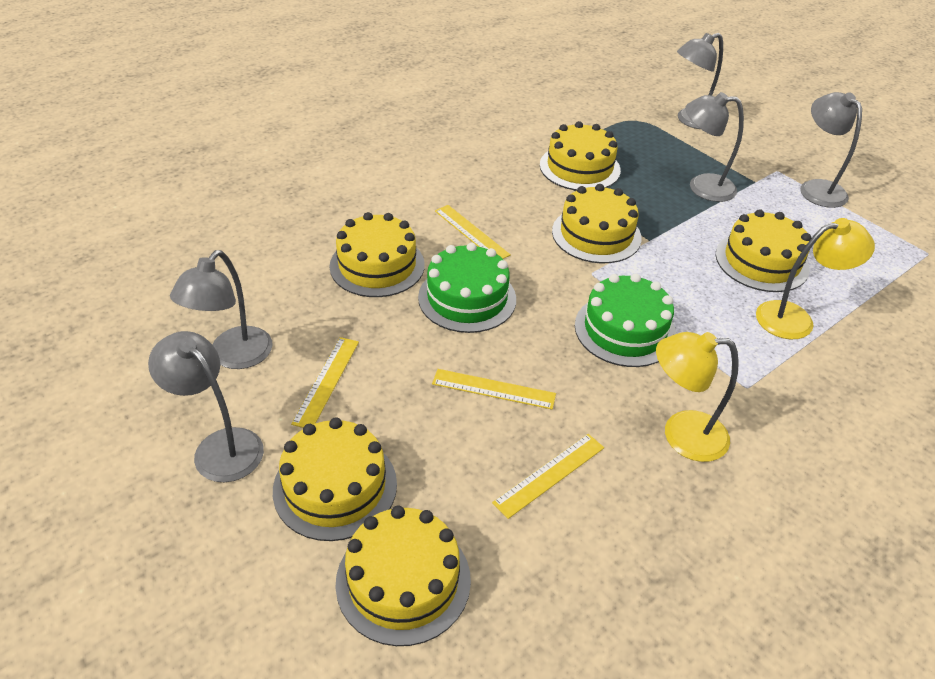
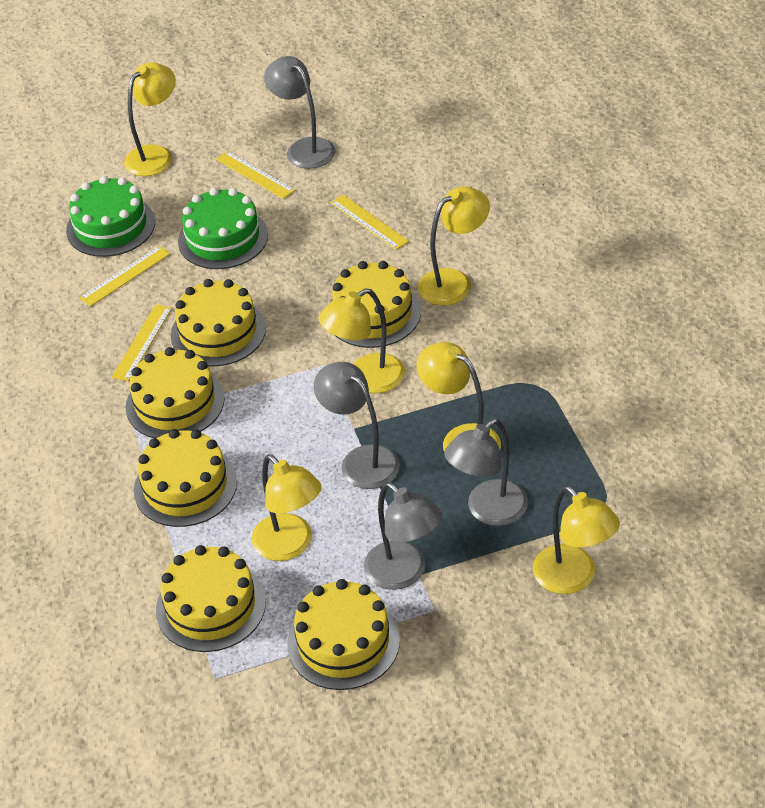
grey lamp: [148,331,264,482] [170,250,273,369] [677,33,723,129] [685,92,744,202] [800,92,862,208] = 5 -> [264,56,335,169] [314,362,400,489] [364,482,442,590] [444,419,528,526] = 4
yellow lamp: [656,332,739,462] [756,218,875,339] = 2 -> [124,62,176,176] [252,454,322,561] [319,288,405,393] [416,342,501,451] [418,186,490,305] [533,486,620,594] = 6

